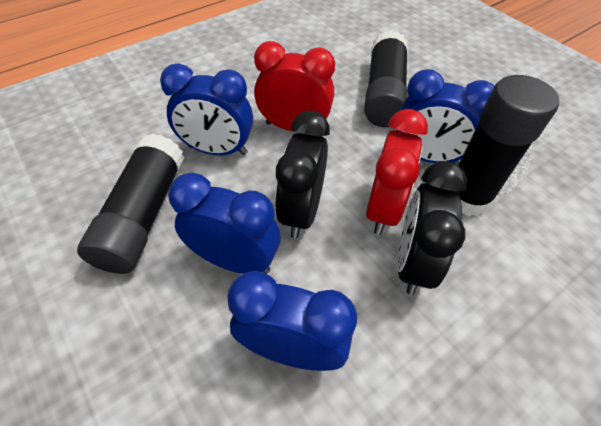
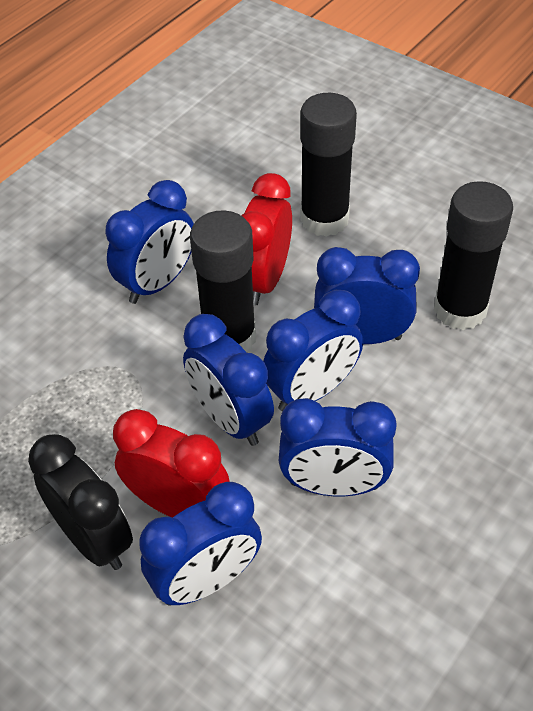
black clock: [275,111,330,238] [397,161,467,295] = 2 -> [28,434,133,570] = 1
blue clock: [160,64,253,155] [168,173,281,274] [227,271,357,371] [397,69,494,165] = 4 -> [105,180,194,304] [140,482,262,606] [183,314,274,446] [264,290,363,411] [279,398,397,496] [314,247,420,344] = 6

